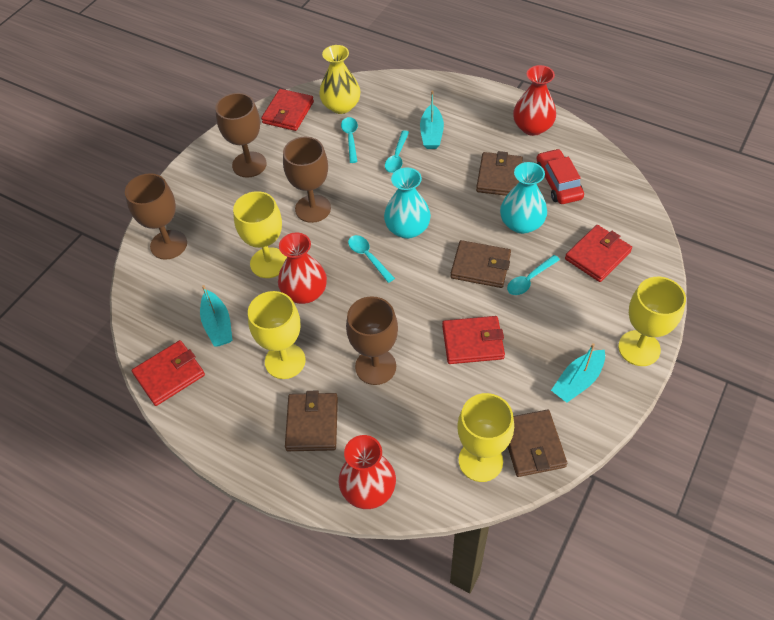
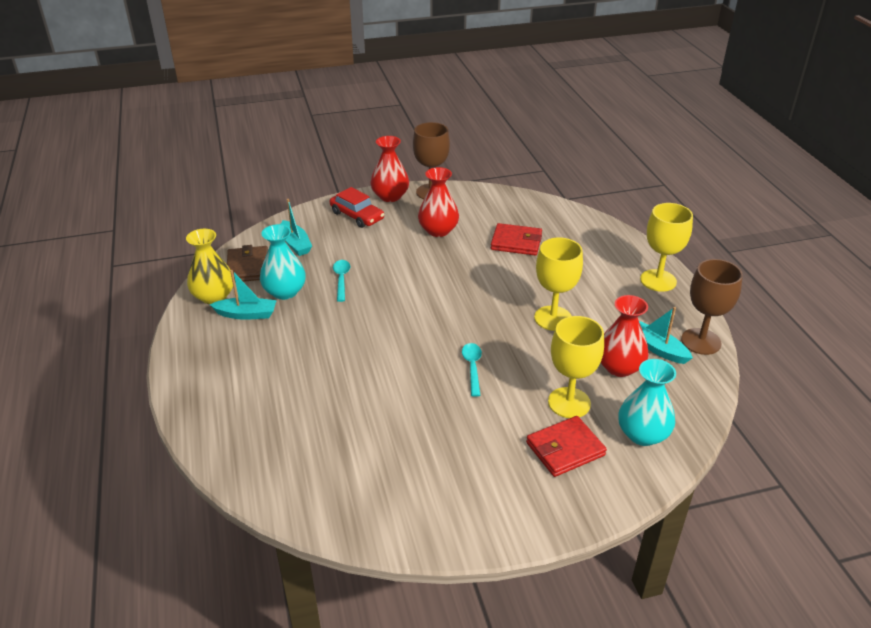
brown goblet: [125,173,187,260] [215,93,267,178] [283,137,331,223] [346,296,398,385] = 4 -> [413,122,450,199] [681,259,743,355] = 2
brown wallet: [285,391,338,451] [450,240,511,288] [476,151,523,196] [508,410,567,477] = 4 -> [227,245,268,282] = 1
red wallet: [132,340,205,406] [261,89,314,131] [442,316,505,364] [565,225,632,282] = 4 -> [491,223,542,255] [526,416,607,477] = 2
turquoise spoon: [341,117,358,163] [348,235,395,283] [385,131,409,173] [507,255,560,295] = 4 -> [333,260,350,302] [462,343,482,397] = 2
yellow goblet: [233,191,287,278] [248,291,306,379] [457,393,514,482] [618,277,686,366] = 4 -> [534,238,583,331] [548,316,604,418] [640,203,693,292] = 3

